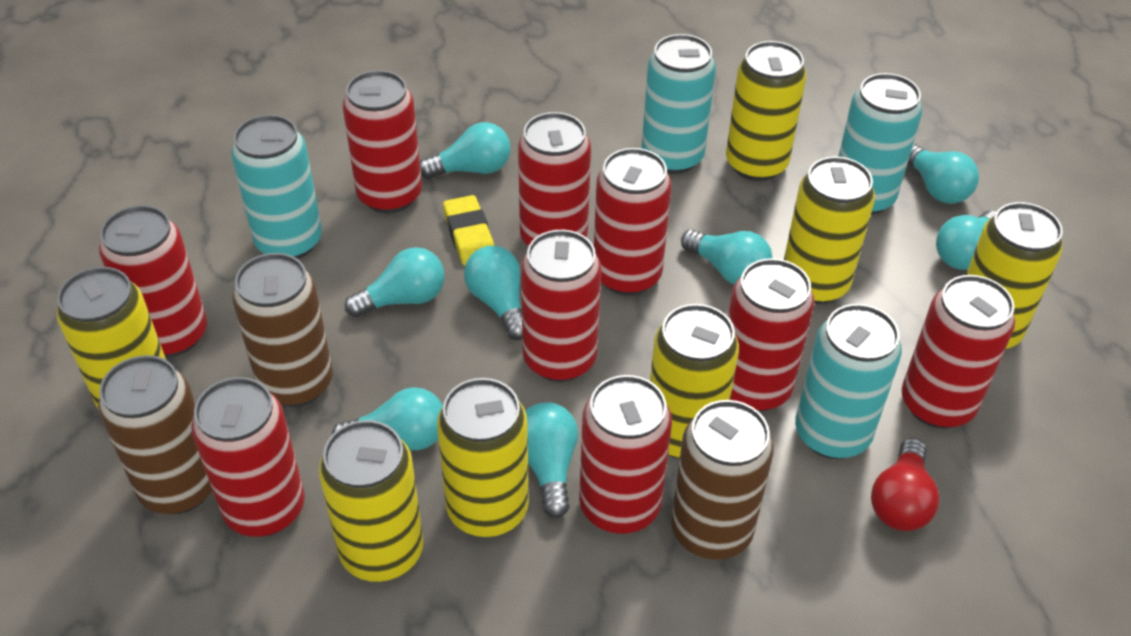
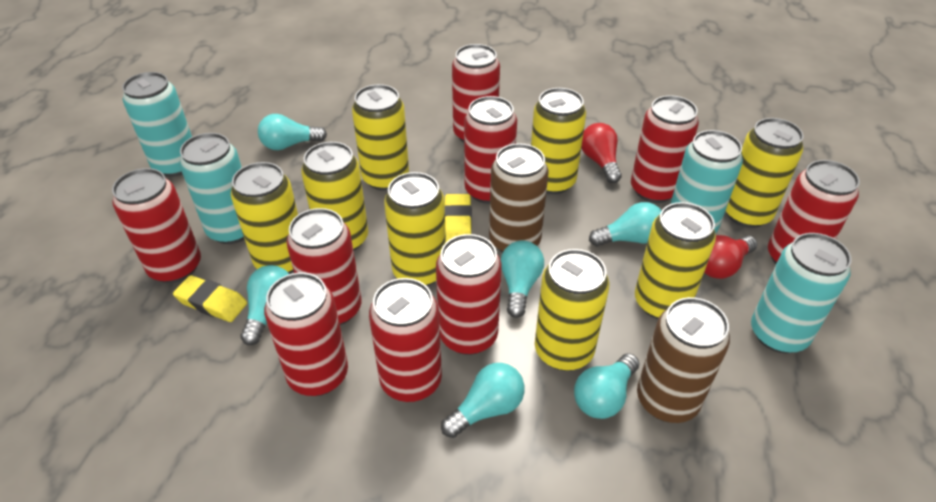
brown can: [98,355,213,514] [232,253,333,407] [671,400,774,560] = 3 -> [489,143,548,253] [637,297,730,423] = 2
red light bulb: [871,438,940,531] = 1 -> [581,123,622,183] [704,235,757,279] = 2
turquoise light bulb: [332,387,443,450] [345,247,445,318] [420,122,511,179] [464,246,522,340] [525,402,578,518] [681,229,773,284] [908,143,979,204] [936,210,996,270] = 8 -> [240,265,289,345] [258,114,327,150] [441,363,525,438] [501,240,544,318] [574,353,640,419] [589,202,662,246] = 6
yellow can: [57,267,166,409] [319,420,424,582] [437,378,529,537] [650,304,739,459] [726,41,807,181] [784,156,875,304] [966,202,1063,349] = 7 -> [231,162,298,274] [301,142,368,251] [352,84,409,191] [384,172,446,286] [531,88,586,194] [535,249,609,371] [635,202,716,319] [726,118,804,228] = 8
yellow eraser: [443,195,494,266] = 1 -> [173,275,247,322] [445,194,472,242] = 2

